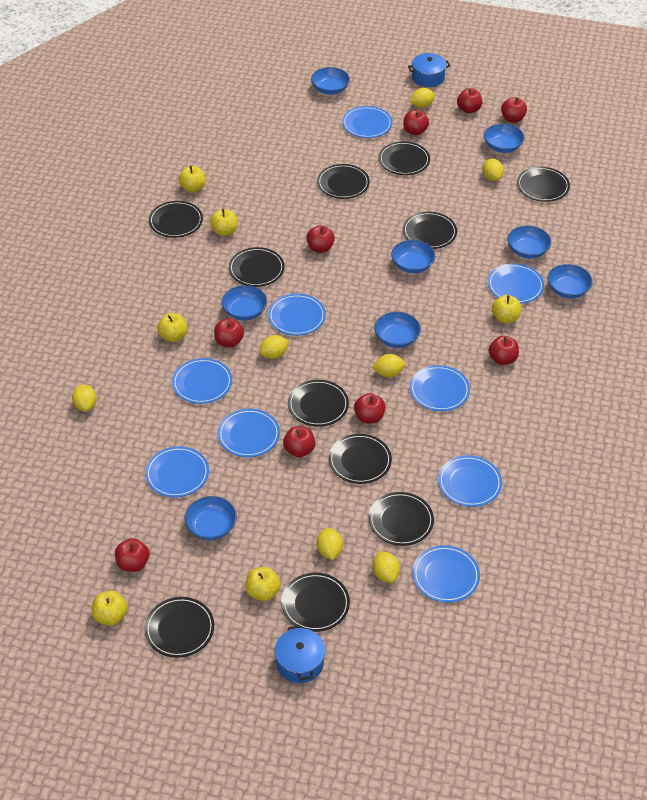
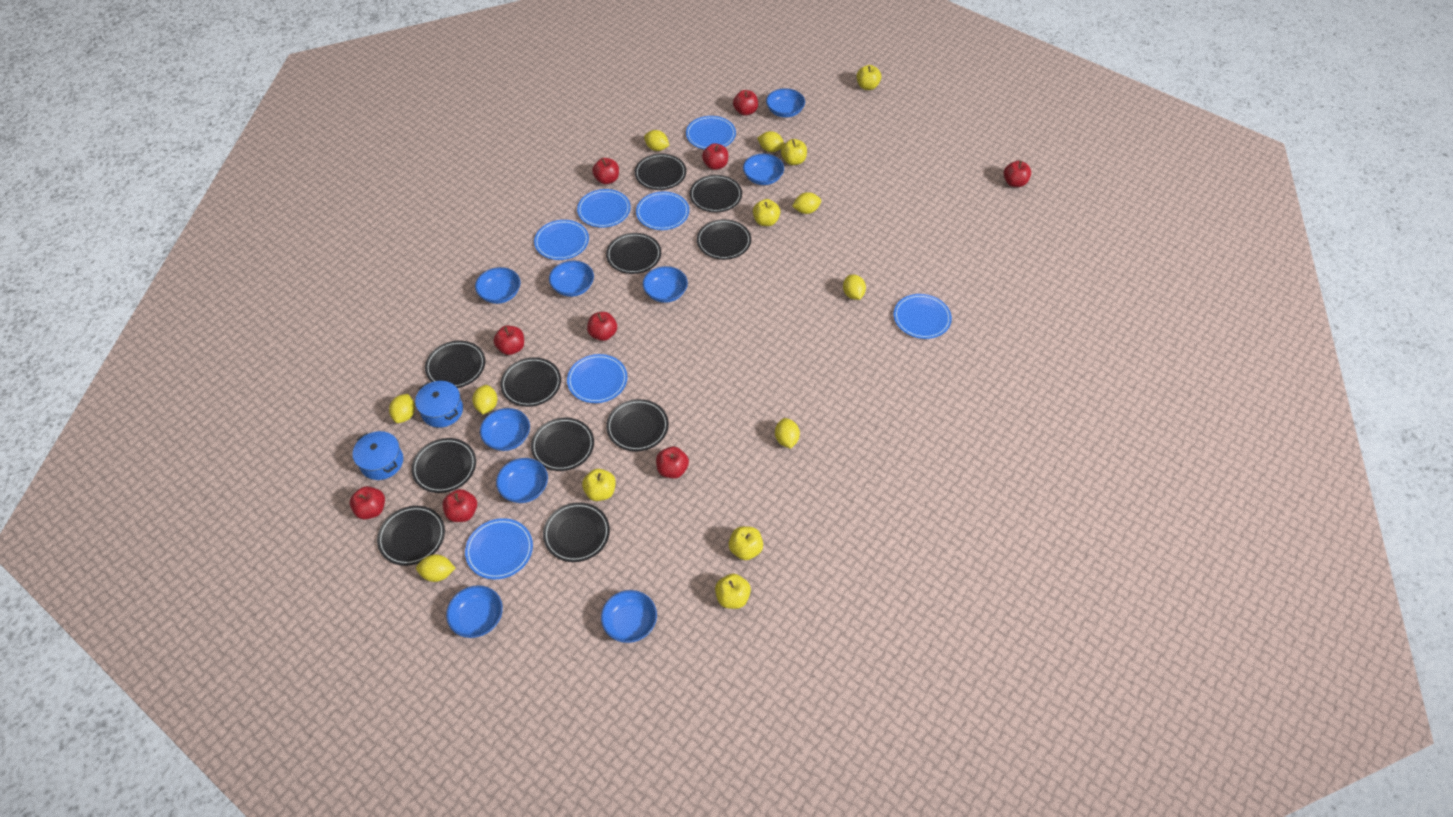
blue bowl: [184,496,237,540] [222,285,267,321] [311,67,350,95] [374,312,421,348] [391,240,435,273] [484,124,524,153] [508,226,551,259] [548,264,593,299] = 8 -> [446,585,503,638] [475,267,520,304] [480,408,530,451] [496,458,548,503] [549,261,594,297] [601,590,657,643] [643,266,688,303] [743,154,784,185] [766,88,805,118] = 9
blue plate: [145,446,209,497] [172,358,232,404] [218,409,280,457] [268,294,326,336] [342,106,392,138] [410,365,470,411] [412,545,480,603] [438,455,502,507] [488,263,544,304] = 9 -> [465,518,533,579] [534,220,589,260] [567,354,627,403] [577,189,631,228] [636,191,689,230] [686,116,736,149] [894,294,952,339] = 7
yellow lemon: [72,384,97,411] [259,335,289,359] [317,528,343,560] [372,354,406,378] [373,551,400,583] [410,88,435,108] [482,159,504,181] = 7 -> [389,394,415,423] [416,554,455,582] [472,385,497,414] [644,130,669,151] [757,131,784,152] [775,418,800,449] [792,192,821,214] [843,274,866,300] = 8

